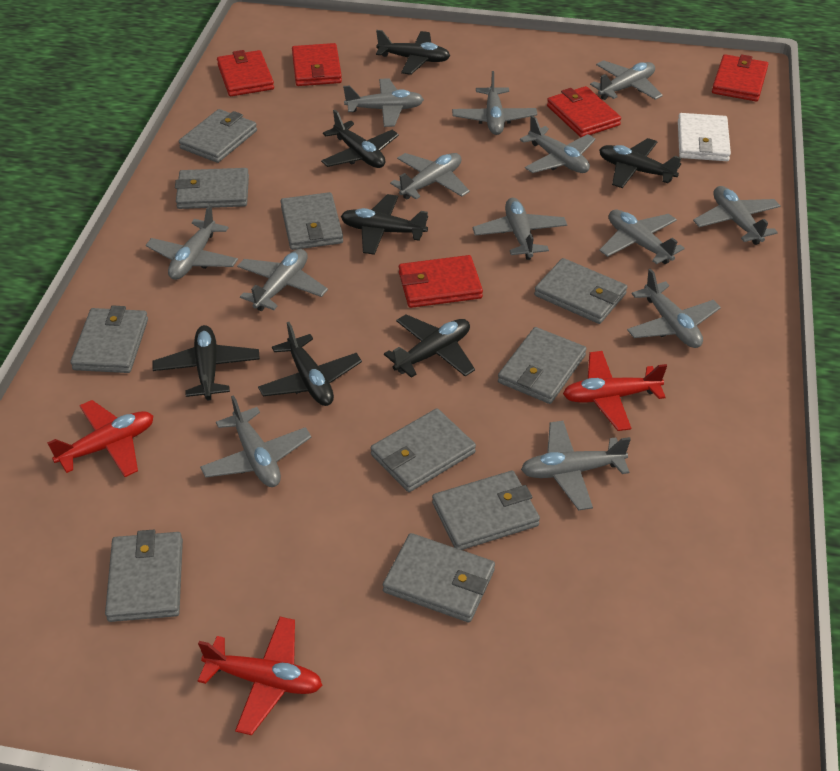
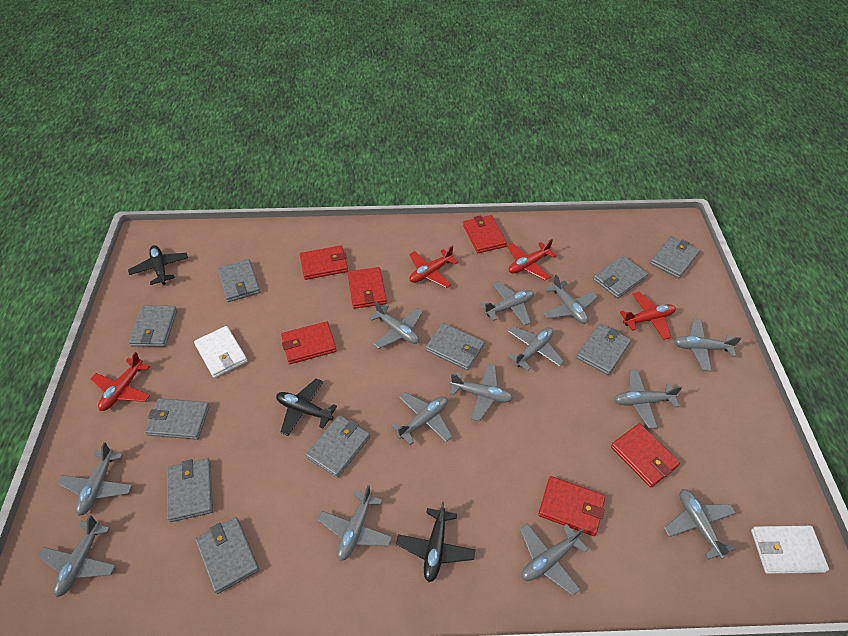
black plane: [153,325,260,401] [258,322,362,406] [321,110,399,168] [341,194,428,255] [376,30,450,75] [384,314,475,378] [599,138,681,188] = 7 -> [128,245,188,285] [276,378,337,436] [396,501,475,582] = 3
red plane: [47,400,153,477] [198,617,323,735] [563,351,667,431] = 3 -> [90,352,150,411] [409,246,458,288] [507,239,557,280] [620,292,676,340] = 4
red wallet: [217,50,274,96] [292,43,342,86] [399,255,483,308] [547,86,621,137] [712,54,768,101] = 5 -> [281,321,336,364] [300,245,348,280] [348,267,387,309] [463,215,507,253] [538,476,605,536] [611,423,680,487] = 6
white wallet: [678,113,731,161] = 1 -> [194,326,247,378] [751,526,829,574] = 2

